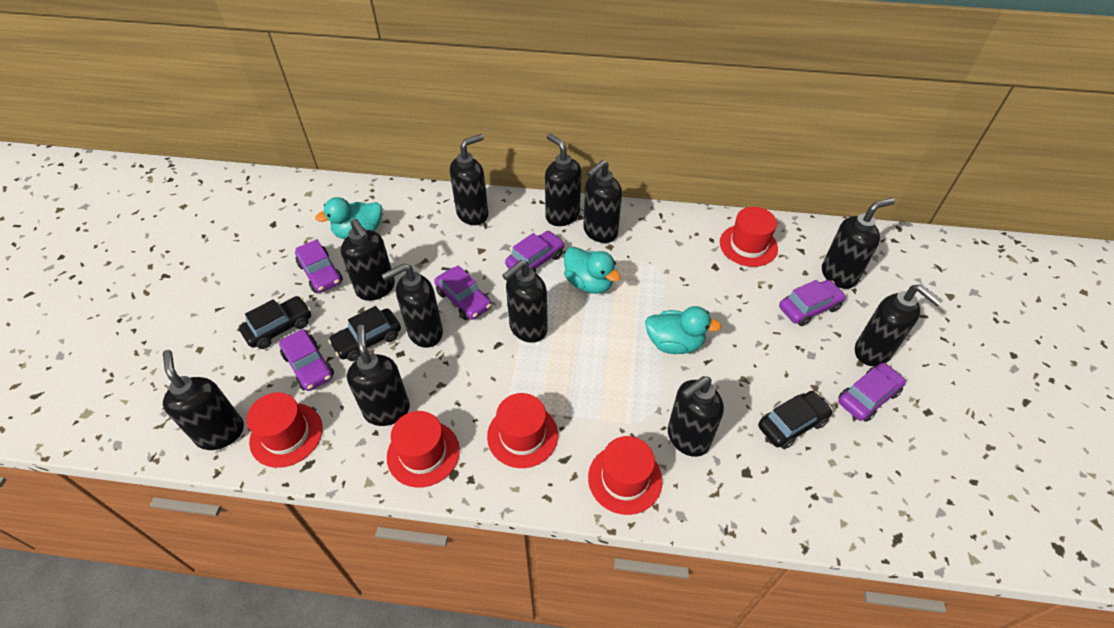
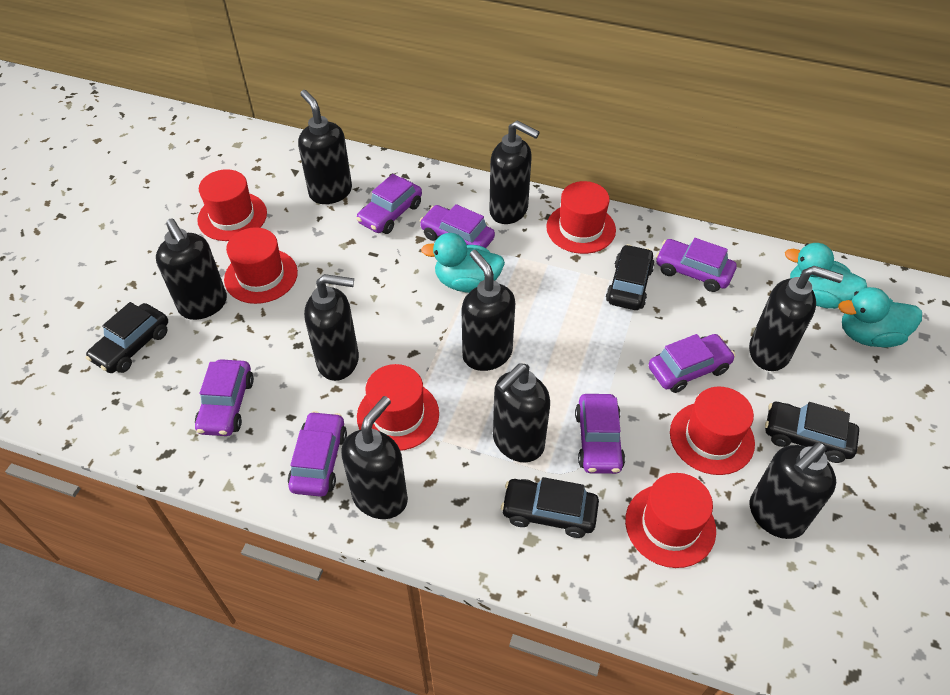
black car: [239,296,311,349] [328,306,401,361] [758,391,833,449] = 3 -> [86,302,168,373] [501,477,599,538] [606,244,655,310] [765,402,859,463] = 4
black soap dispenser: [163,350,244,450] [341,219,395,301] [347,325,410,426] [382,263,443,348] [450,134,488,225] [502,260,548,343] [545,134,581,226] [583,160,622,243] [668,376,724,457] [822,198,895,289] [855,284,943,366] = 11 -> [156,219,227,320] [298,90,352,204] [304,274,359,381] [341,396,408,519] [461,250,515,371] [489,120,540,224] [493,363,550,462] [749,266,843,371] [750,442,836,539] = 9
purple car: [279,329,334,391] [295,239,343,293] [434,265,492,320] [505,231,565,273] [779,280,846,326] [838,363,906,422] = 6 -> [195,359,254,436] [288,411,347,497] [356,174,422,234] [420,204,495,248] [575,394,625,474] [649,334,735,393] [656,238,737,292] = 7
red hat: [247,392,323,468] [387,411,460,488] [487,393,558,468] [588,436,662,515] [720,207,778,267] = 5 -> [197,169,267,241] [224,227,298,304] [357,364,439,451] [546,181,616,254] [625,473,716,568] [670,387,755,475] = 6

